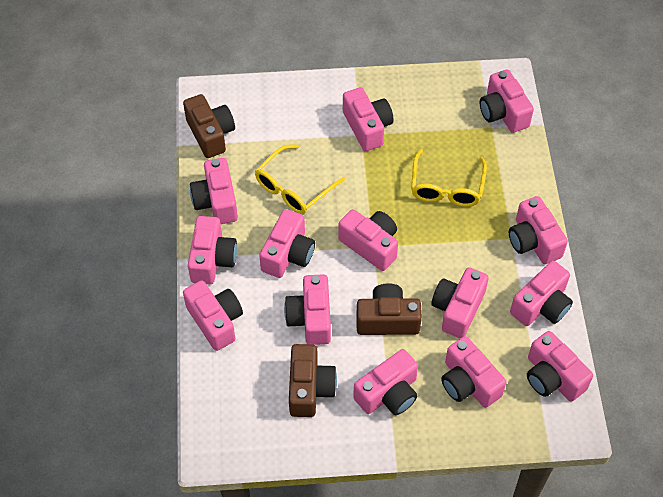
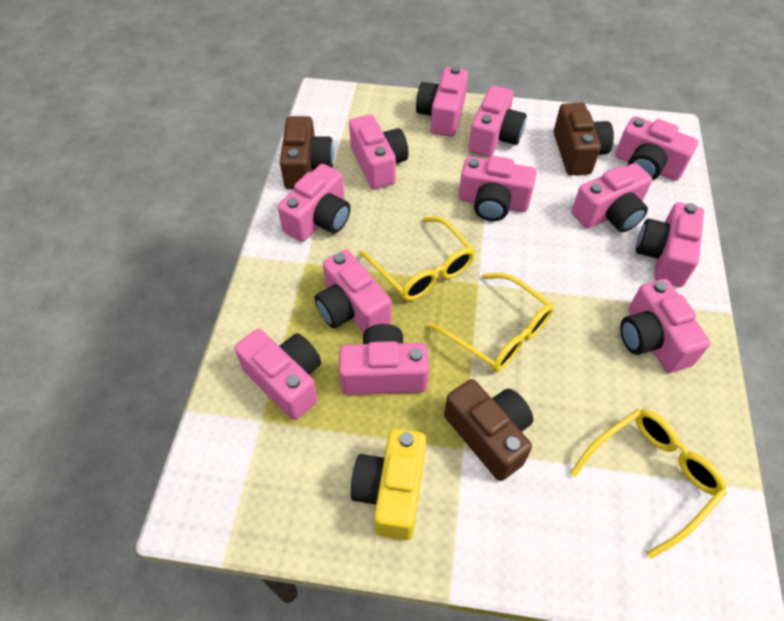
pink camera: [183,281,243,351] [188,216,237,285] [190,158,238,224] [259,209,315,278] [284,274,331,345] [338,209,398,271] [343,87,394,151] [353,349,418,415] [431,268,489,338] [441,336,507,408] [480,70,534,133] [509,196,568,264] [510,261,573,326] [527,331,593,401] = 14 -> [234,329,321,420] [278,164,350,242] [315,250,391,333] [339,324,429,395] [349,114,409,189] [416,66,468,137] [459,156,536,221] [468,85,526,157] [572,163,652,232] [615,116,698,181] [620,279,710,373] [636,202,704,287] = 12
yellow camera: none = 0 -> [351,428,426,540] = 1
yellow glasses: [255,144,345,214] [411,149,487,207] = 2 -> [359,216,475,301] [429,273,554,372] [570,409,727,559] = 3

